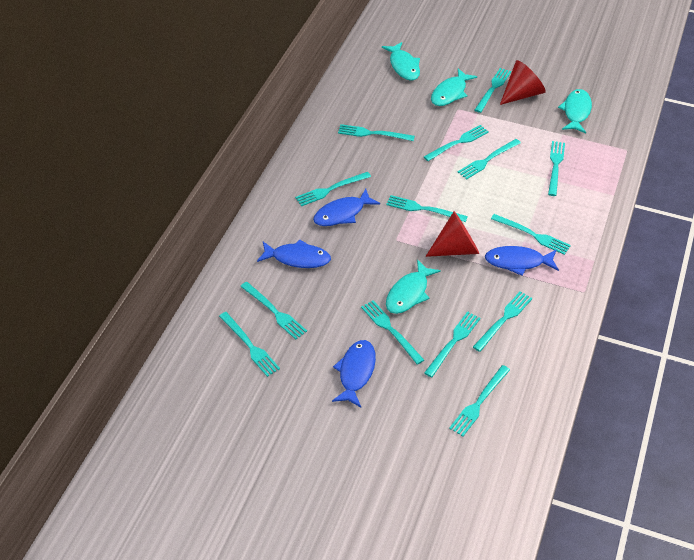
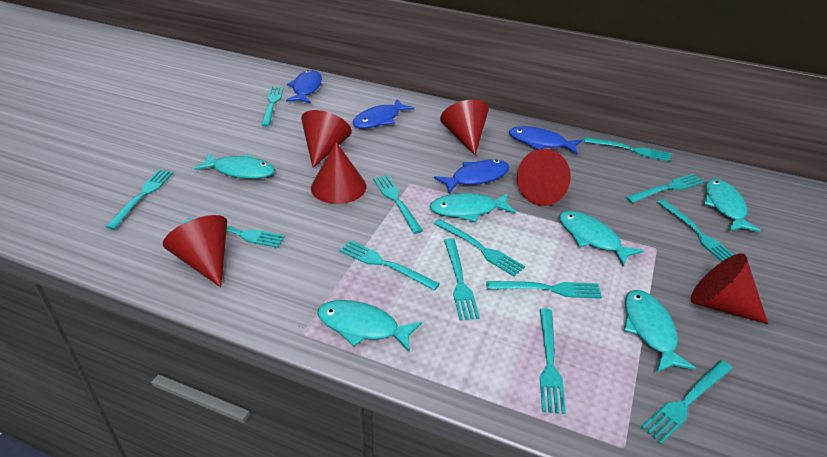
red cone: [426,211,479,257] [500,60,546,105] = 2 -> [163,215,227,287] [301,110,352,168] [311,142,366,204] [440,99,489,155] [517,149,571,206] [691,253,768,324] = 6
turquoise fish: [382,42,420,80] [386,259,441,314] [431,68,477,106] [558,89,592,133] = 4 -> [194,153,275,179] [317,300,422,352] [430,193,516,222] [559,211,643,267] [624,290,696,373] [704,179,761,232] = 6
turquoise fork: [219,312,280,377] [240,282,307,339] [295,172,371,206] [338,124,415,141] [361,300,424,365] [386,195,468,222] [424,125,489,161] [424,312,481,377] [449,365,510,436] [458,139,521,179] [473,291,532,352] [475,68,511,113] [491,214,571,255] [548,141,565,196] = 14 -> [106,169,173,229] [183,218,285,248] [261,87,284,127] [340,240,440,291] [373,175,423,234] [434,219,525,277] [444,238,480,320] [486,281,602,299] [540,308,566,414] [583,137,671,162] [626,174,704,203] [641,360,732,444] [657,199,734,262] = 13

